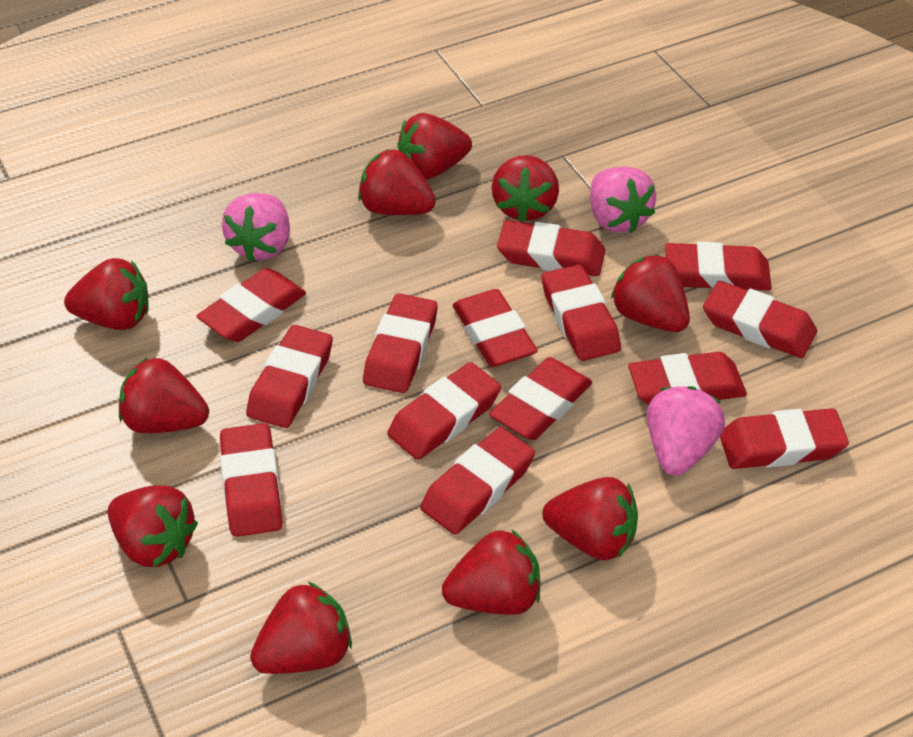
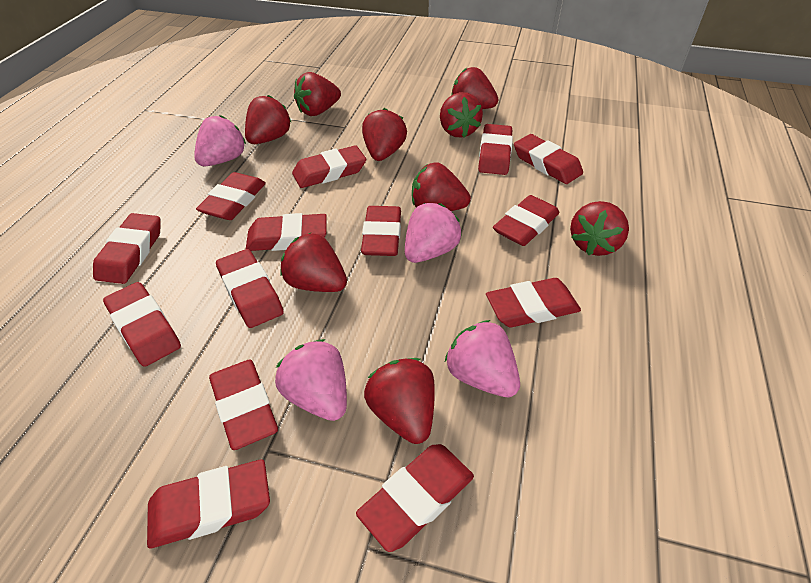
pink strawberry: [222,193,290,262] [590,166,656,233] [647,386,725,476] = 3 -> [194,115,246,166] [275,339,347,421] [405,203,461,263] [445,320,520,397] = 4
red strawberry: [64,258,149,330] [108,485,198,567] [119,358,209,434] [250,582,352,674] [358,150,436,215] [397,113,472,179] [442,529,540,615] [491,155,559,222] [542,477,638,561] [611,254,690,332] = 10 -> [245,95,292,144] [281,232,347,292] [294,72,341,116] [362,108,407,161] [364,358,435,444] [412,163,471,211] [440,92,483,138] [451,67,498,109] [570,201,629,256] = 9

